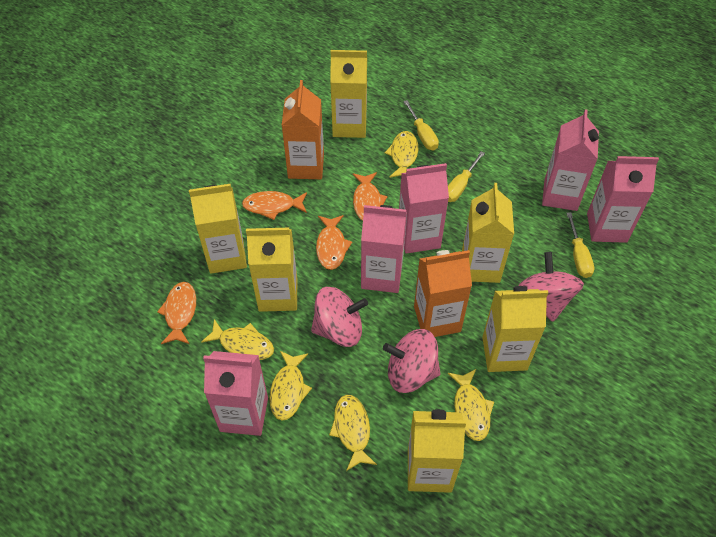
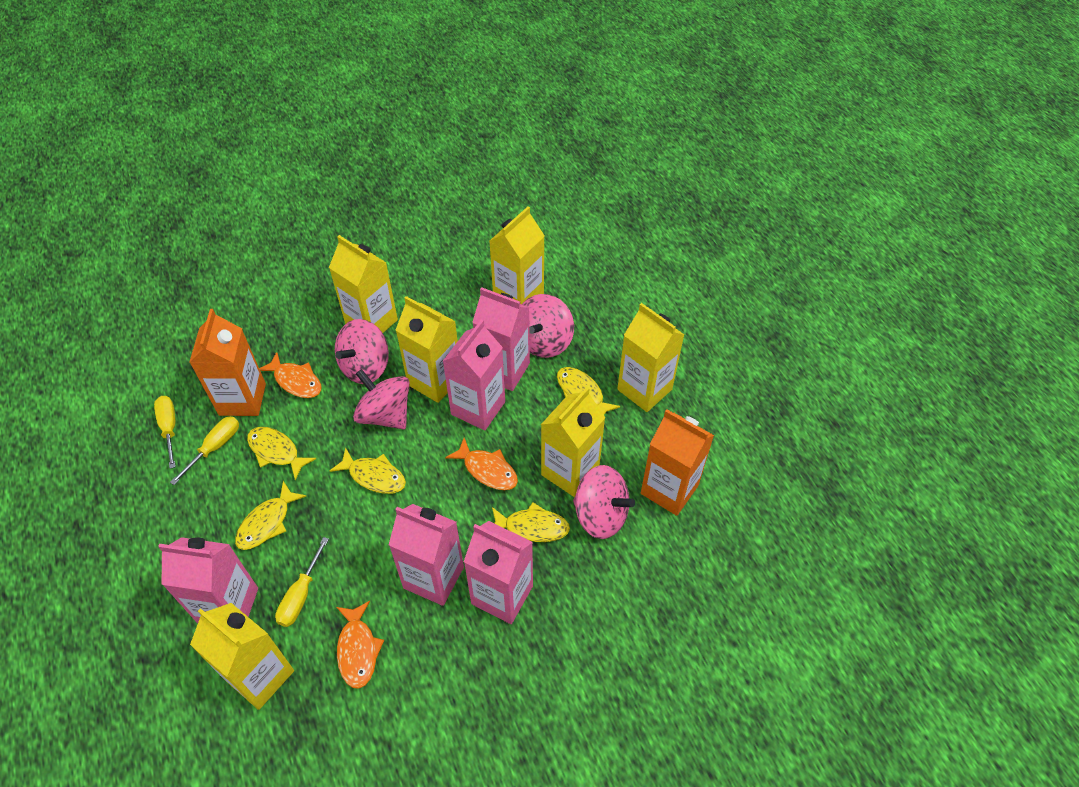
orange fish: [157,282,196,344] [242,191,307,220] [316,215,352,270] [352,172,387,221] = 4 -> [259,352,321,398] [336,601,384,689] [445,438,518,490] = 3
pink spinning top: [311,287,368,347] [383,329,441,393] [519,252,584,322] = 3 -> [335,319,389,384] [353,369,410,429] [522,294,574,358] [573,465,635,539] = 4

